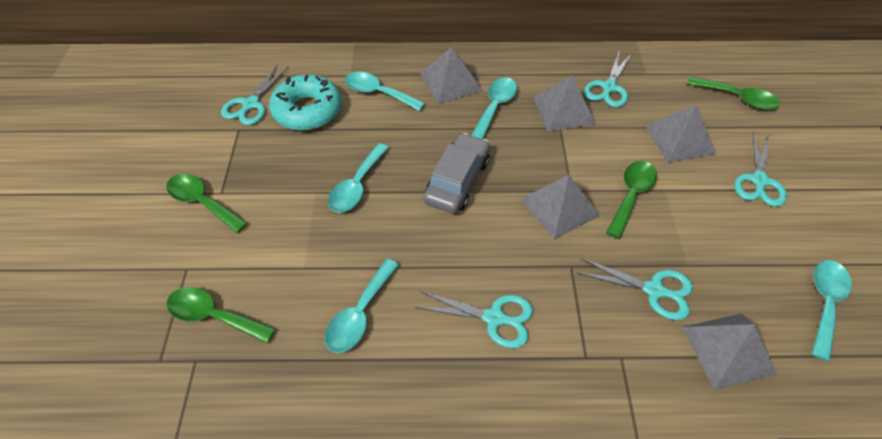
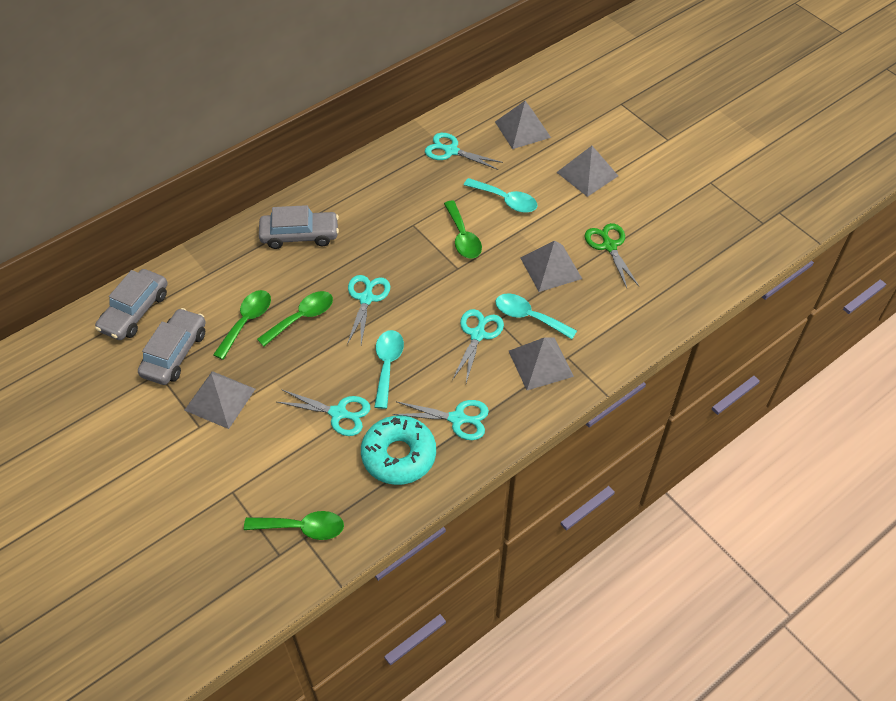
green scissors: none = 0 -> [585,223,639,288] = 1
grey car: [423,133,490,214] = 1 -> [95,269,168,340] [138,308,206,385] [259,205,339,249] = 3
turquoise spoon: [325,259,399,353] [328,143,389,213] [345,72,425,111] [471,78,517,139] [811,260,852,362] = 5 -> [374,330,404,409] [464,178,537,213] [495,293,577,339] = 3

